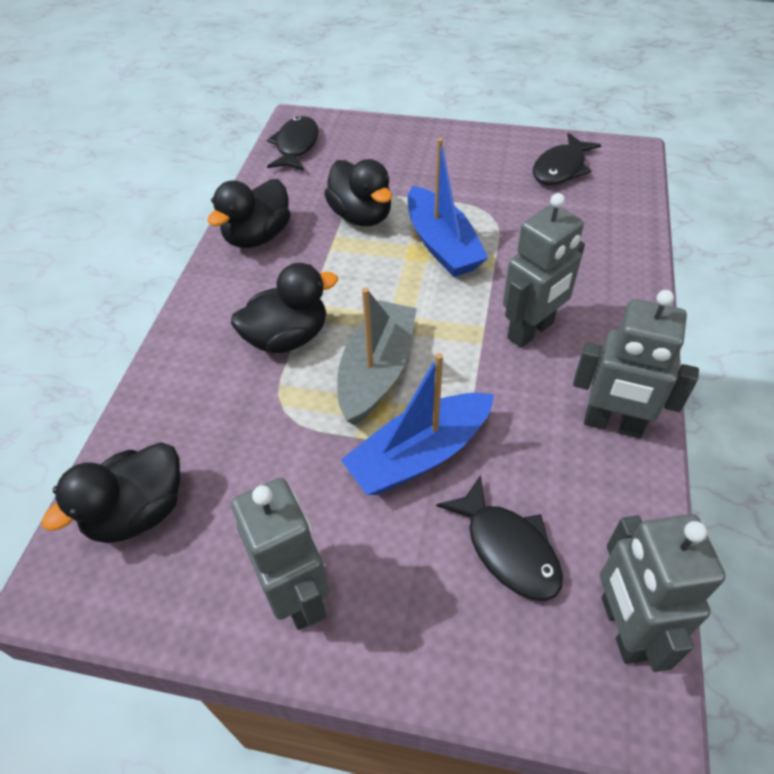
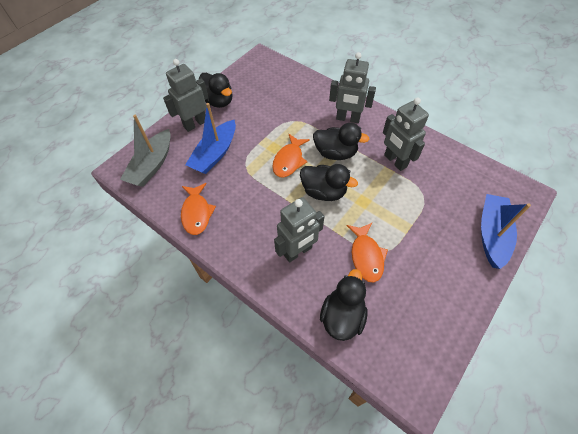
black fish: [267,116,319,171] [436,475,563,601] [533,133,601,185] = 3 -> none = 0
orange fish: none = 0 -> [181,183,216,235] [272,134,310,178] [347,223,388,283] = 3

